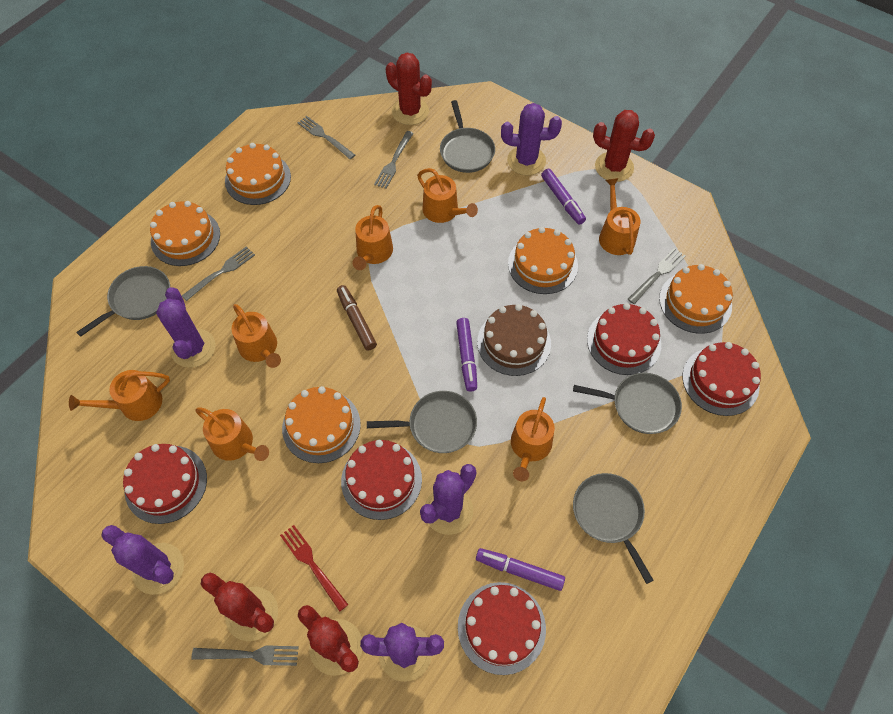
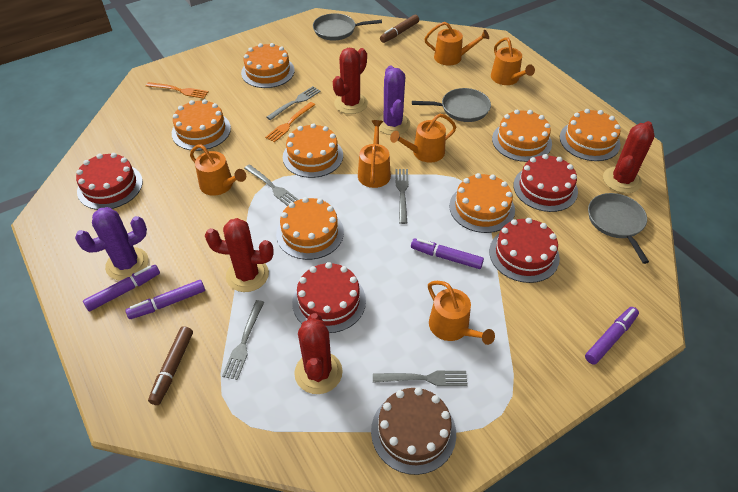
brown marker: [337,285,377,351] = 1 -> [148,326,193,405] [380,15,419,43] = 2
grey pan: [76,266,170,337] [367,391,477,453] [440,100,495,173] [573,373,682,434] [573,473,654,584] = 5 -> [313,13,382,41] [412,88,491,122] [588,193,649,264] = 3
orange cake: [150,201,220,266] [225,143,291,205] [282,386,361,463] [508,227,578,294] [659,264,733,334] = 5 -> [172,99,231,151] [241,43,295,88] [276,197,344,260] [283,123,343,178] [449,173,515,233] [492,109,552,162] [560,109,621,161] = 7
orange fork: none = 0 -> [146,82,208,99] [265,102,315,143] = 2
orange watering can: [69,370,170,421] [195,407,269,461] [232,304,281,368] [353,205,393,270] [417,168,478,223] [511,397,555,481] [599,178,641,255] = 7 -> [190,144,246,196] [358,120,391,188] [390,114,456,163] [424,22,489,66] [428,281,495,345] [491,38,535,85] = 6
purple cactus: [101,525,184,595] [156,287,216,368] [360,623,444,682] [420,464,476,535] [501,103,562,176] = 5 -> [75,207,149,281] [377,66,410,135] = 2
purple marker: [456,318,477,391] [476,548,565,591] [541,169,586,225] = 3 -> [83,265,160,311] [125,280,205,319] [411,238,484,269] [585,307,639,365] = 4
red cake: [123,444,207,524] [341,440,422,520] [458,582,546,675] [587,303,661,375] [683,342,761,416] = 5 -> [76,153,143,210] [292,262,366,333] [489,218,560,283] [513,154,578,212] = 4
red fork: [280,525,348,612] = 1 -> none = 0

